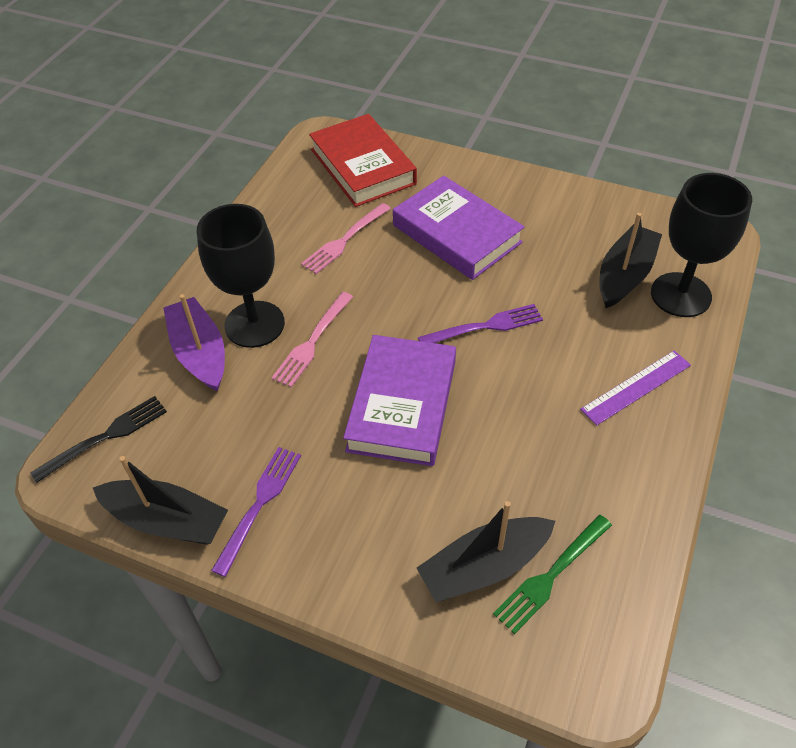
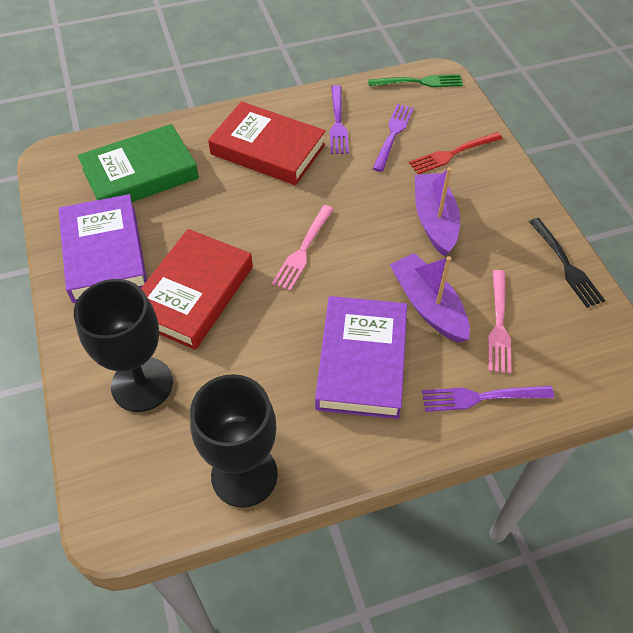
black boat: [93,456,228,545] [417,501,555,602] [600,213,662,308] = 3 -> none = 0
green book: none = 0 -> [78,124,199,202] = 1
purple boat: [163,294,225,392] = 1 -> [390,253,470,343] [415,167,460,256] = 2
purple fork: [211,447,301,577] [418,304,543,343] = 2 -> [330,85,349,154] [372,104,414,172] [422,386,554,412] = 3
purple ruler: [580,350,691,426] = 1 -> none = 0
red book: [309,114,417,207] = 1 -> [141,229,253,350] [208,101,325,185] = 2
red fork: none = 0 -> [409,132,503,174] = 1

